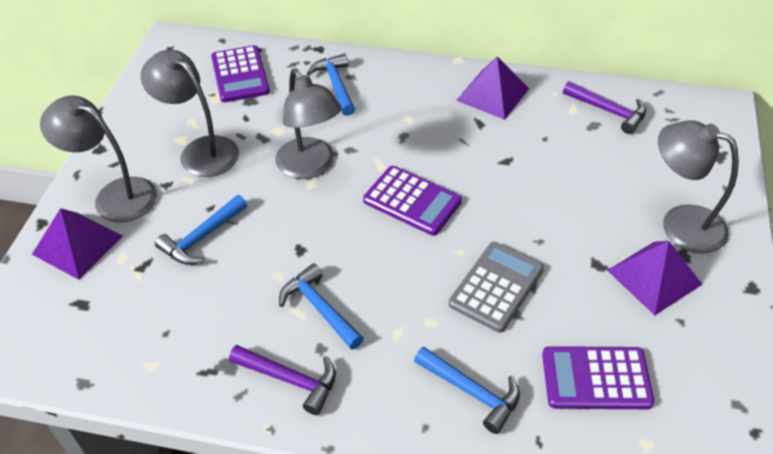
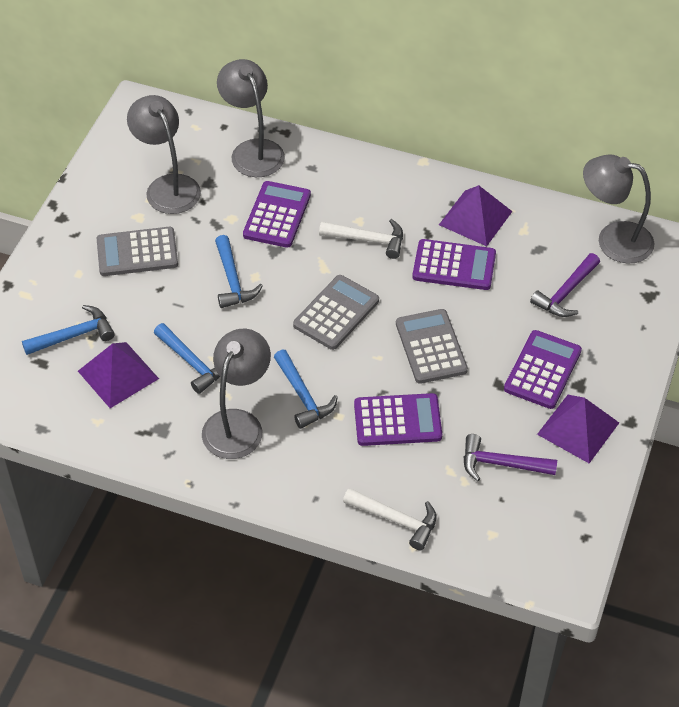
grey calculator: [449,242,544,332] = 1 -> [97,227,178,276] [293,275,379,350] [396,309,468,384] = 3
purple calculator: [211,45,270,102] [363,166,462,236] [542,346,654,409] = 3 -> [243,181,311,248] [354,393,442,446] [412,239,496,290] [504,330,582,409] = 4
white hammer: none = 0 -> [319,219,403,259] [343,488,436,550] = 2

